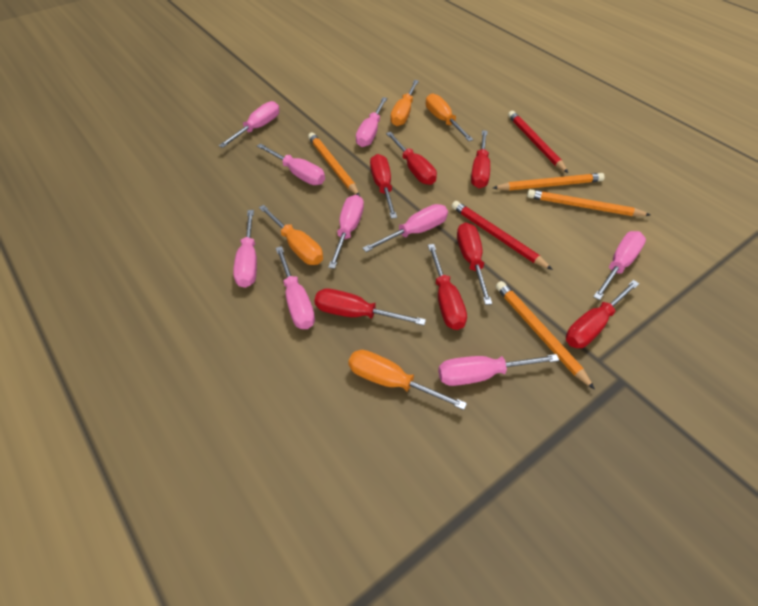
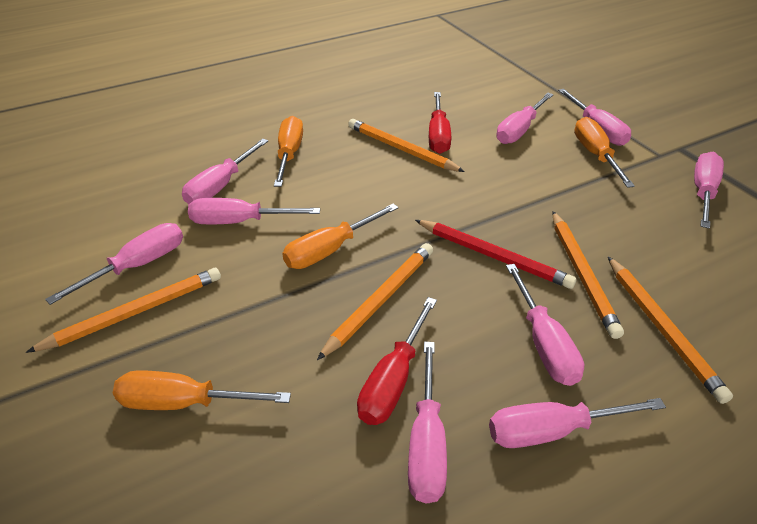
orange pencil: [308,132,360,196] [493,173,605,191] [496,281,595,390] [527,189,650,216] = 4 -> [26,268,221,353] [317,243,433,360] [348,119,465,172] [552,211,624,339] [608,257,733,404] = 5
red pencil: [452,201,553,270] [508,111,568,173] = 2 -> [415,220,577,289] = 1
red screwdriver: [314,289,426,325] [370,154,397,219] [386,132,437,185] [428,244,467,330] [457,222,492,305] [471,130,490,188] [566,280,639,348] = 7 -> [357,297,437,425] [429,92,451,154] = 2

